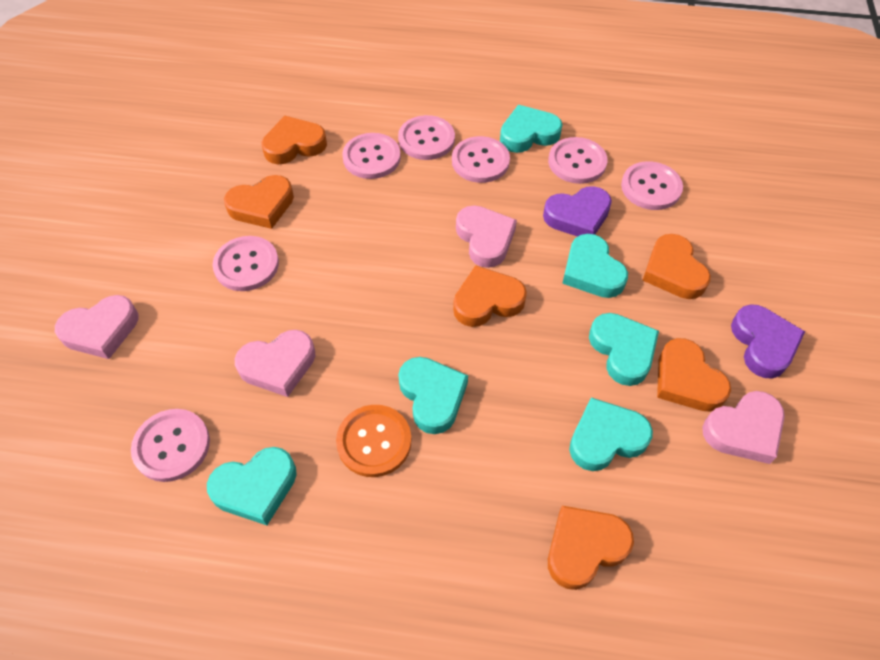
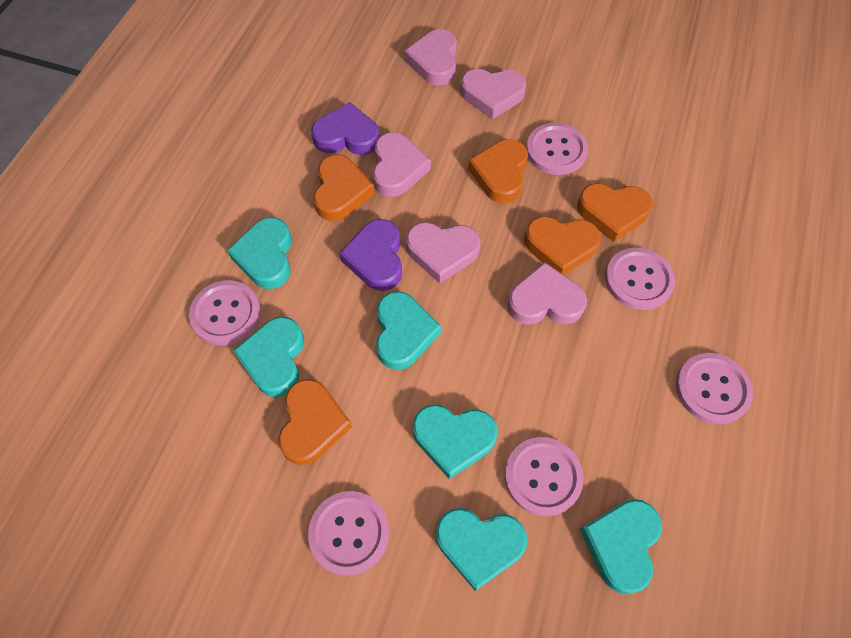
orange button: [336,405,412,477] = 1 -> none = 0
orange heart: [224,175,294,229] [262,115,327,164] [453,265,527,327] [548,506,634,590] [643,234,711,299] [657,338,731,412] = 6 -> [278,379,352,465] [313,155,375,221] [468,139,528,203] [524,216,601,275] [577,183,653,242] = 5
pink button: [131,409,210,482] [213,236,279,291] [342,133,401,179] [398,115,455,160] [452,136,510,183] [548,137,608,184] [621,161,683,210] = 7 -> [189,280,261,346] [308,491,389,576] [505,437,584,516] [526,123,588,175] [605,247,675,310] [676,353,753,424] = 6
pink heart: [55,295,138,359] [235,330,315,397] [456,205,517,268] [702,391,785,464] = 4 -> [373,132,431,197] [405,29,457,86] [406,222,480,283] [460,69,527,119] [507,262,587,325] = 5

